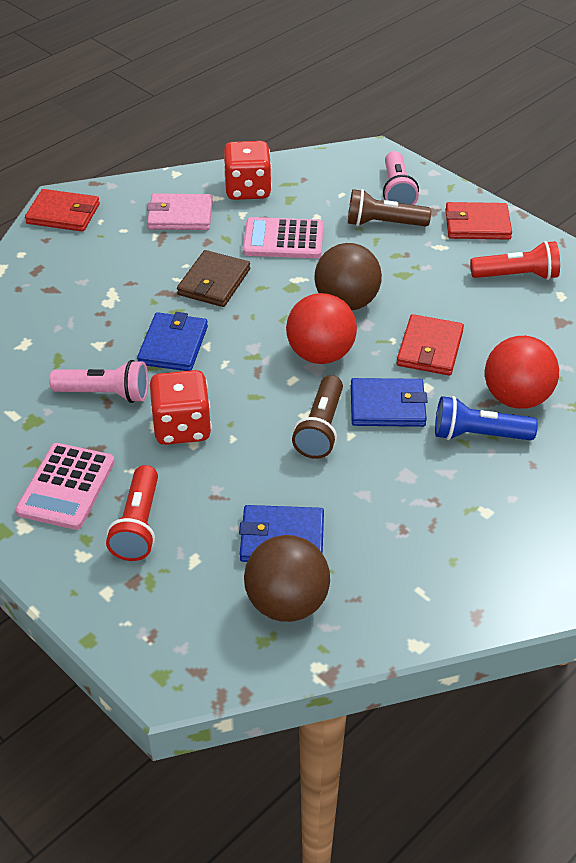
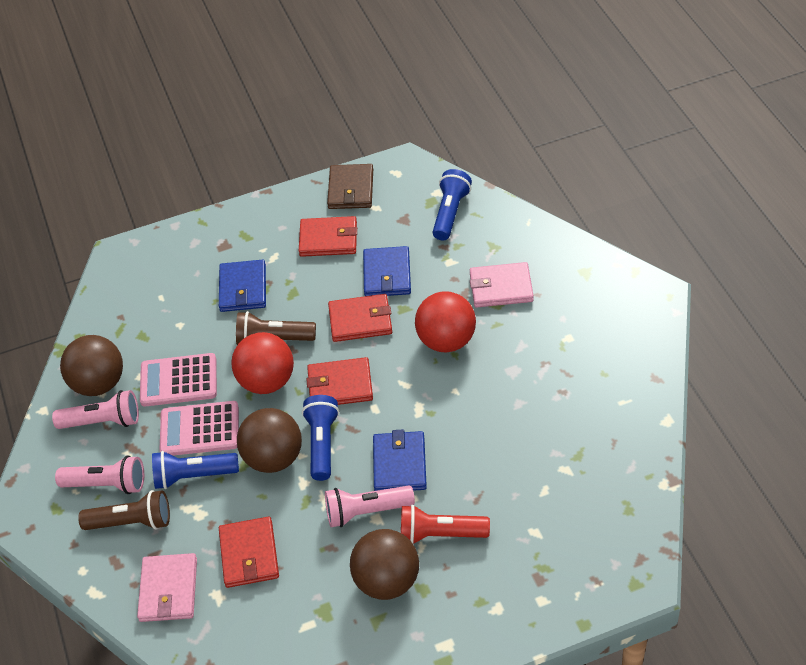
blue flashlight: [435,396,538,440] = 1 -> [152,451,239,489] [302,395,339,481] [433,169,472,241] = 3
brown ball: [244,535,330,622] [314,243,382,310] = 2 -> [60,335,123,396] [237,408,302,473] [350,529,419,600] = 3
pink flashlight: [49,360,148,403] [383,151,419,205] = 2 -> [52,390,139,429] [55,456,144,494] [325,485,415,527] = 3
pink wallet: [147,193,213,230] = 1 -> [137,553,197,622] [470,262,534,308] = 2
red dice: [150,370,212,445] [224,141,272,200] = 2 -> none = 0
red flashlight: [106,465,158,561] [470,241,560,280] = 2 -> [401,505,490,544] = 1
red wallet: [25,189,100,232] [397,314,464,376] [445,202,512,240] = 3 -> [219,516,279,588] [299,216,357,257] [306,357,373,405] [328,294,392,342] = 4

